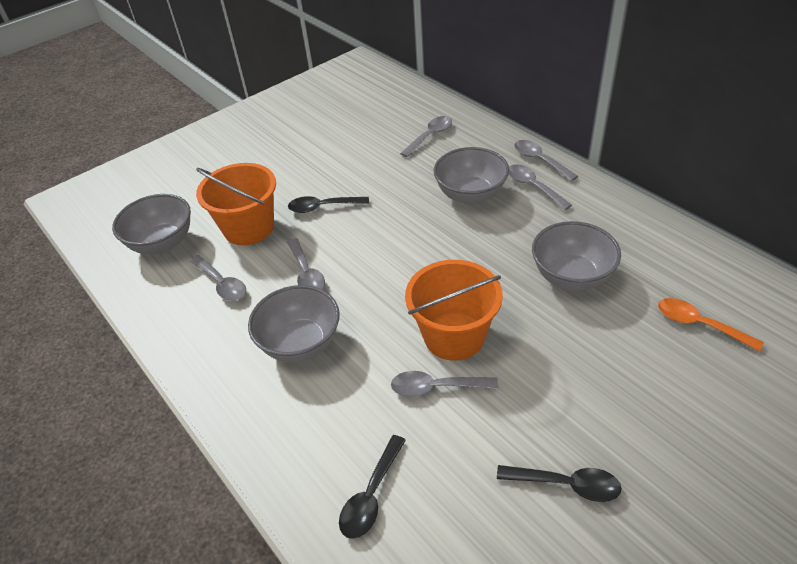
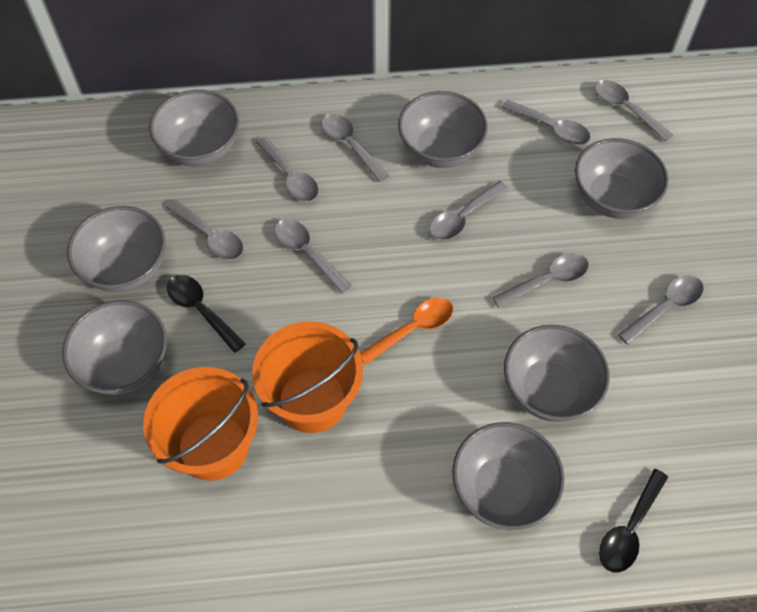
black spoon: [288,196,369,213] [339,435,406,539] [497,465,622,502] = 3 -> [167,275,245,353] [599,469,668,573] = 2
grey bowl: [112,194,191,254] [248,285,340,362] [434,147,509,205] [532,221,621,291] = 4 -> [62,301,167,395] [67,206,166,292] [149,90,239,166] [398,91,488,168] [452,422,565,530] [504,325,610,422] [575,138,669,219] = 7
grey spoon: [190,255,246,301] [287,238,325,289] [391,371,498,397] [400,116,452,157] [509,164,572,210] [514,140,578,181] = 6 -> [166,199,244,260] [256,136,319,202] [275,219,352,294] [321,114,389,182] [429,181,508,240] [492,253,589,308] [502,100,591,145] [595,80,673,142] [618,275,704,344] = 9

